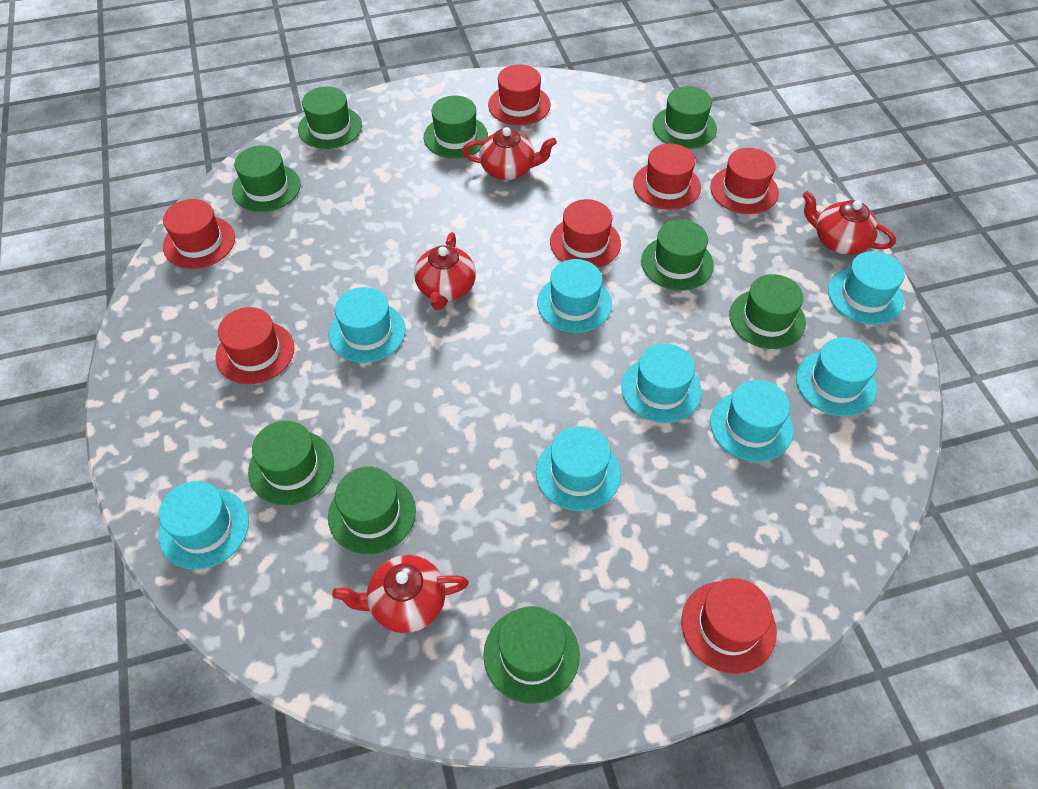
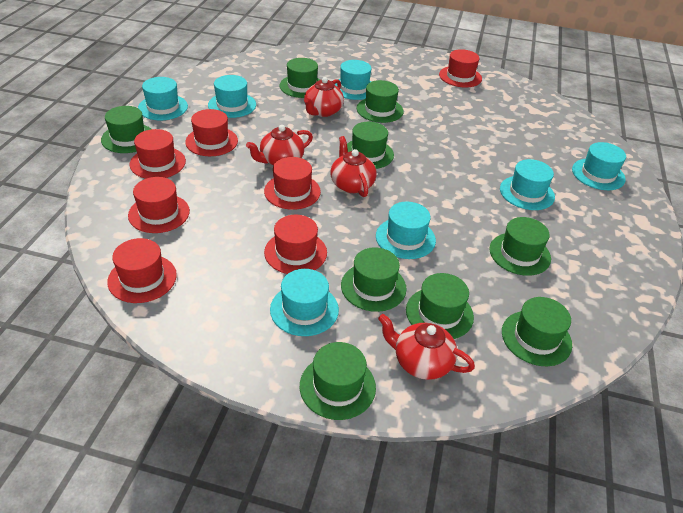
turquoise hat: [159,481,249,570] [329,287,406,363] [536,426,621,511] [537,259,612,333] [621,343,702,423] [710,380,793,462] [796,337,877,416] [828,251,905,324] = 8 -> [138,77,188,120] [208,75,256,118] [270,269,339,336] [334,60,372,100] [376,202,436,259] [500,159,555,210] [572,142,626,190] = 7

